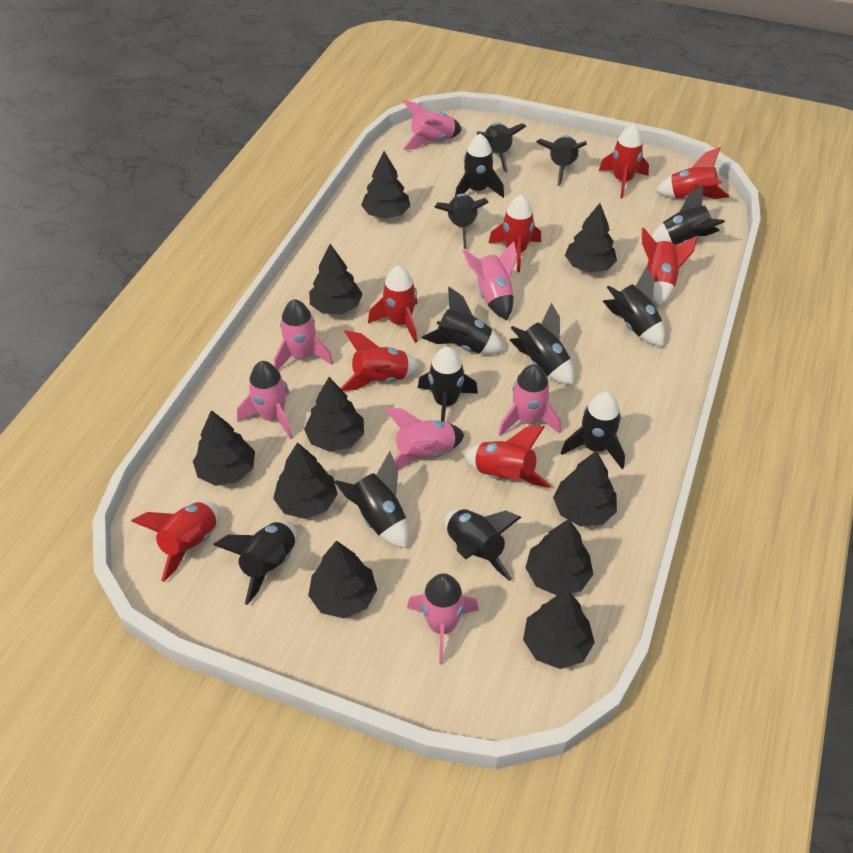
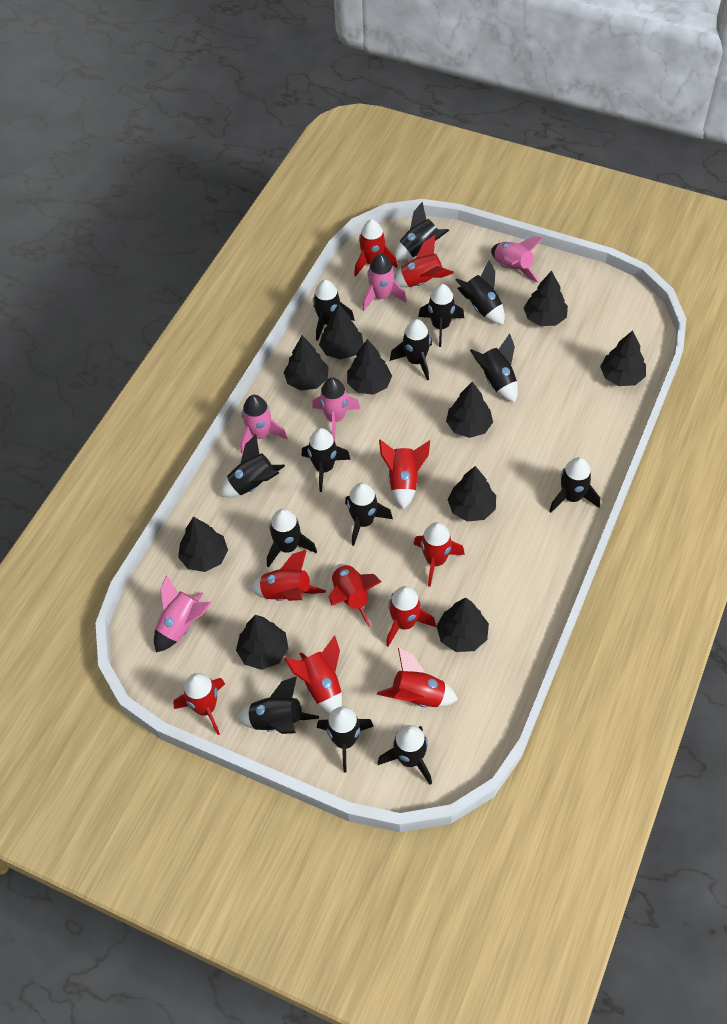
black rocket: [213,521,296,605] [335,451,409,548] [418,346,478,422] [422,287,504,354] [434,193,489,249] [445,509,521,581] [455,134,504,198] [477,123,527,173] [510,303,574,385] [536,135,587,186] [561,392,625,469] [603,266,665,347] [651,185,725,245] = 13 -> [220,434,285,498] [238,676,319,734] [267,509,317,568] [301,428,351,492] [313,280,355,341] [317,706,374,772] [345,483,393,546] [377,725,432,785] [390,319,432,380] [394,202,449,261] [418,284,464,347] [456,260,505,325] [470,333,518,402] [549,457,600,513] = 14
pink rocket: [237,361,293,439] [274,299,333,370] [385,408,464,469] [403,100,462,150] [407,573,479,664] [463,241,517,320] [499,364,561,436] = 7 -> [154,575,212,652] [240,395,287,454] [312,377,360,441] [362,254,407,311] [491,236,544,283] = 5
red rocket: [131,502,219,582] [340,330,420,391] [368,265,418,343] [464,426,551,488] [489,195,541,272] [599,124,649,198] [642,227,697,306] [656,147,730,199] = 8 -> [174,673,225,735] [250,550,326,601] [284,635,342,714] [329,564,382,627] [354,219,398,276] [377,648,458,707] [379,440,430,510] [386,586,436,646] [394,235,454,287] [414,522,465,587] = 10

